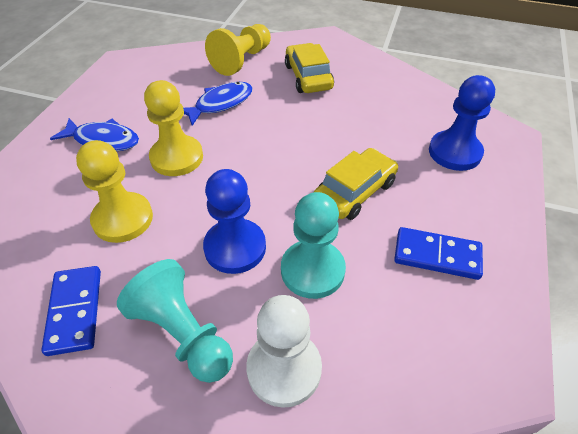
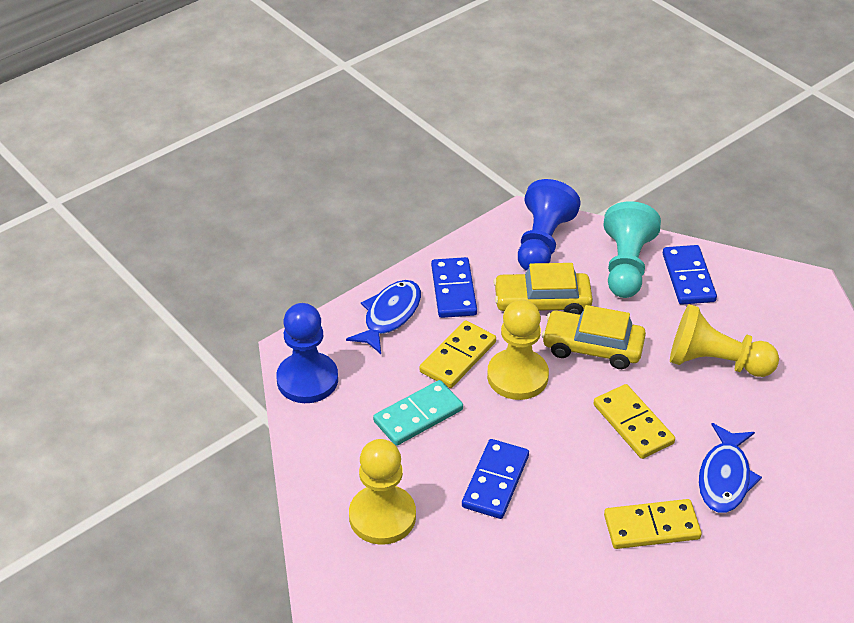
blue domino: [41,266,101,356] [394,227,483,280] = 2 -> [431,257,477,318] [462,439,529,519] [663,245,717,305] = 3
turquoise domino: none = 0 -> [373,380,463,446] = 1
turquoise pawn: [117,259,233,383] [281,192,346,299] = 2 -> [603,201,661,298] = 1
white pawn: [246,295,322,408] = 1 -> none = 0
yellow domino: none = 0 -> [419,320,496,388] [593,384,675,459] [604,499,702,549] = 3

